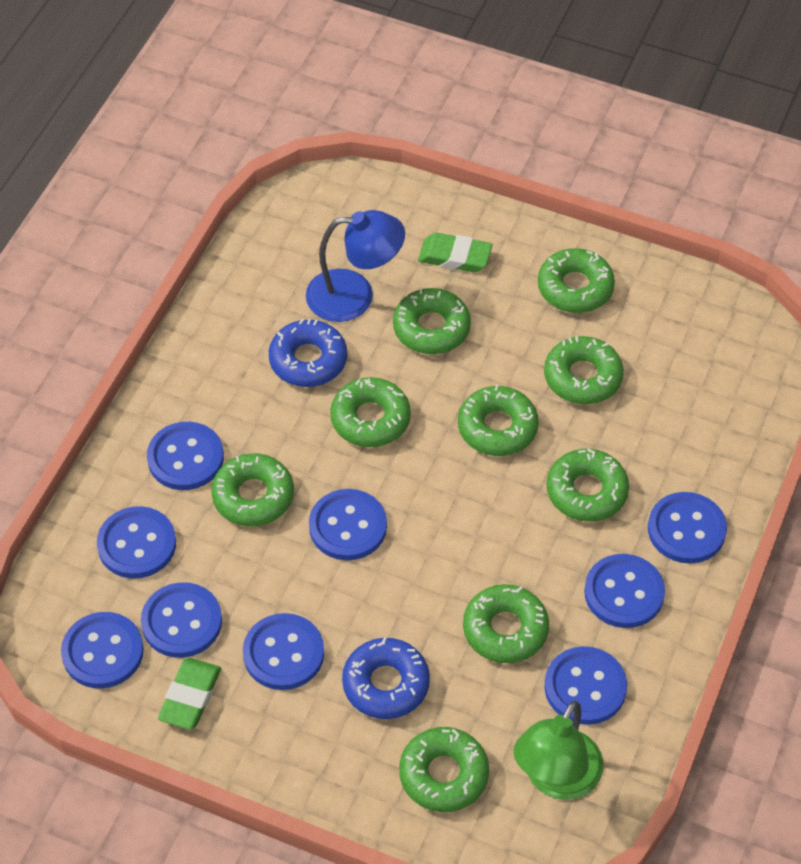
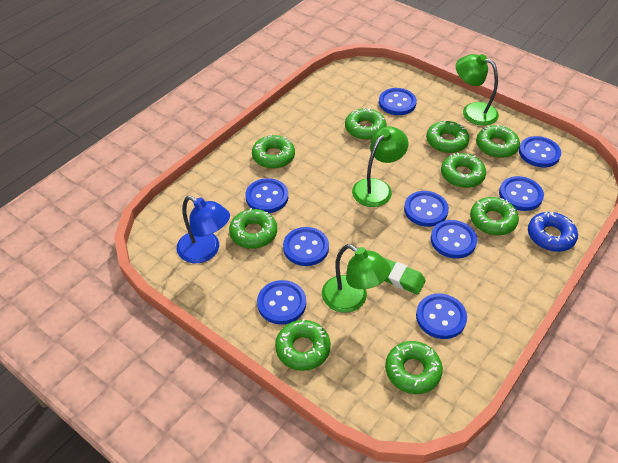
blue donut: [269,319,347,387] [342,637,430,719] = 2 -> [528,212,578,252] = 1
green eraser: [158,658,221,730] [418,233,493,272] = 2 -> [384,258,426,295] = 1
green lamp: [513,701,604,800] = 1 -> [322,244,391,313] [352,126,409,207] [456,54,499,126] = 3

